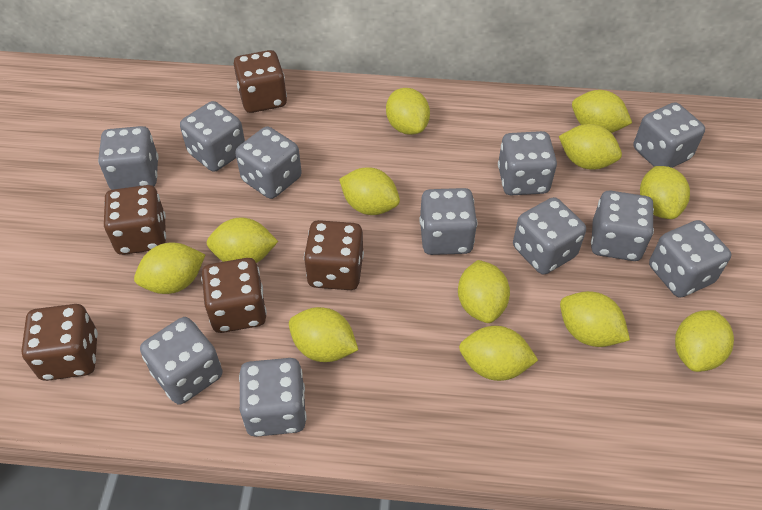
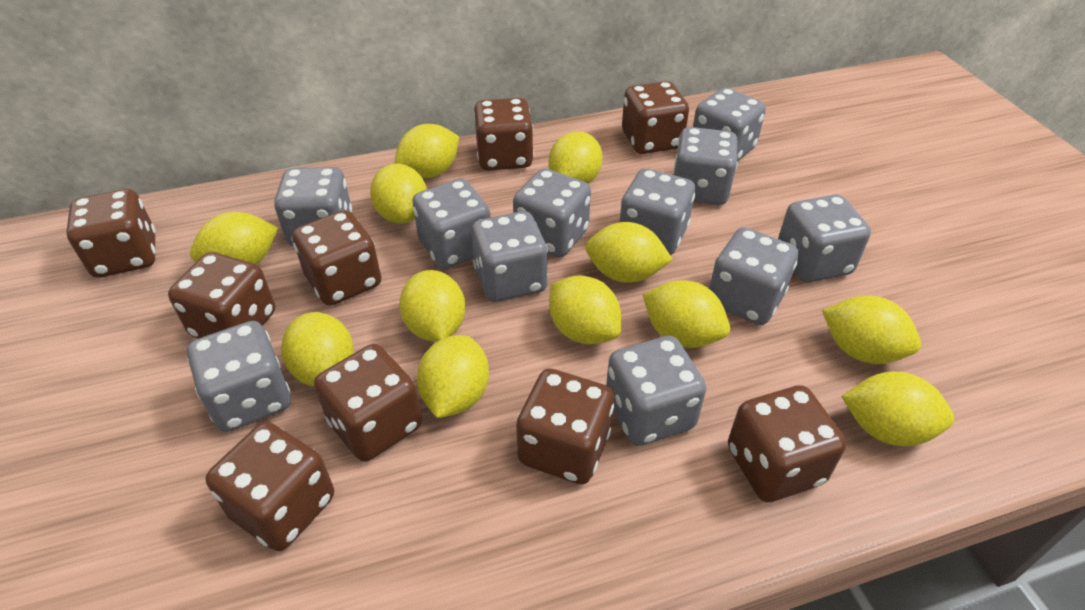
brown dice: [21,304,98,381] [104,185,166,255] [201,258,267,333] [234,50,287,113] [304,220,364,290] = 5 -> [66,189,156,278] [168,252,275,339] [206,422,334,551] [292,210,381,306] [314,344,422,461] [474,98,534,171] [516,368,614,484] [622,81,689,154] [728,385,846,502] = 9

